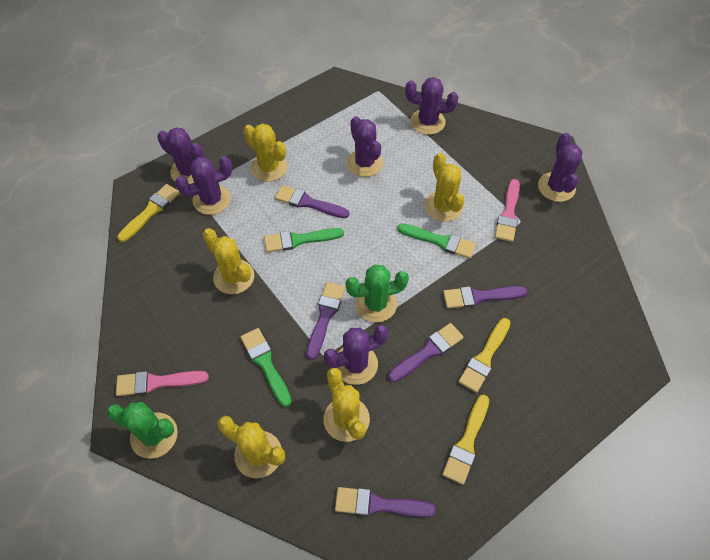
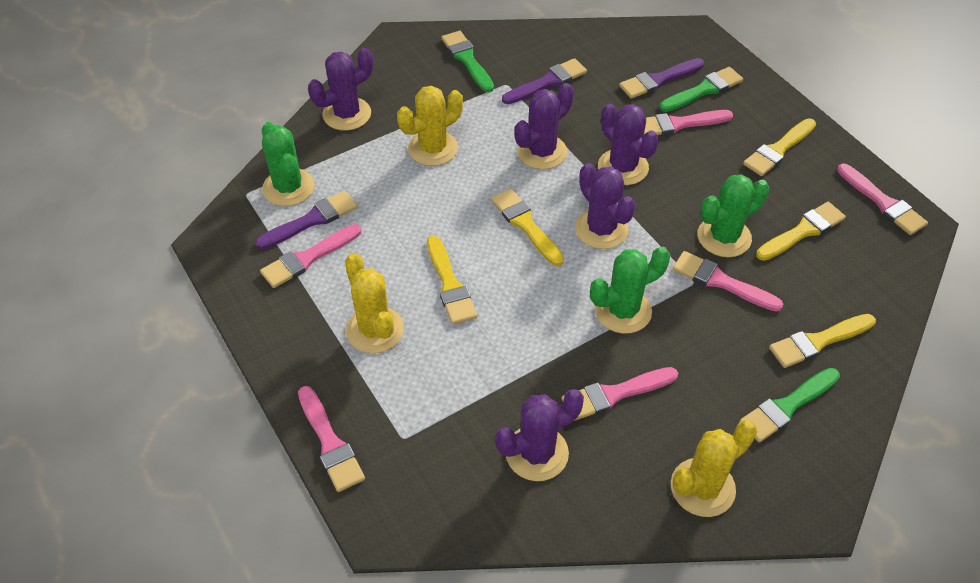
green cactus: [107,402,178,459] [345,265,409,322] = 2 -> [262,122,314,206] [590,247,670,334] [698,174,769,257] = 3
pink brush: [116,371,209,396] [495,179,520,242] = 2 -> [260,224,362,288] [298,386,365,492] [561,367,678,421] [644,110,733,135] [673,251,784,312] [837,164,928,235] = 6
purple brush: [275,185,349,218] [306,282,345,360] [335,487,436,517] [388,323,464,382] [443,286,528,309] = 5 -> [255,191,357,249] [502,58,587,104] [619,58,704,99] = 3
purple cactus: [157,128,204,184] [175,156,232,215] [324,325,388,385] [347,116,383,177] [405,77,458,135] [538,133,583,202] = 6 -> [308,48,373,131] [495,389,584,481] [515,83,574,170] [575,163,636,249] [598,104,659,185] = 5
yellow brush: [117,184,180,242] [442,395,489,485] [458,318,511,393] = 3 -> [427,236,477,325] [491,189,564,266] [743,118,816,176] [756,202,846,261] [769,314,876,368] = 5
yellow cactus: [203,228,254,294] [218,416,285,479] [243,124,287,182] [323,368,370,442] [425,153,465,222] = 5 -> [345,253,404,353] [397,86,463,166] [671,420,757,517] = 3

